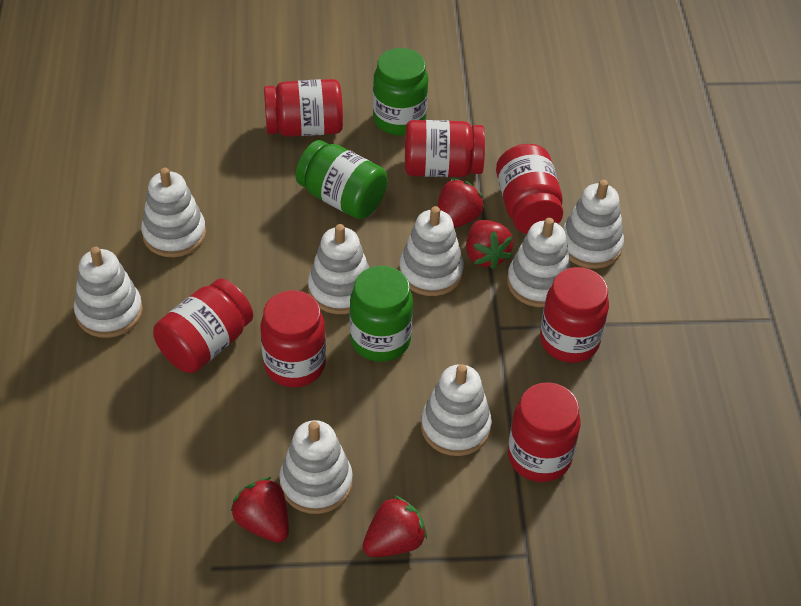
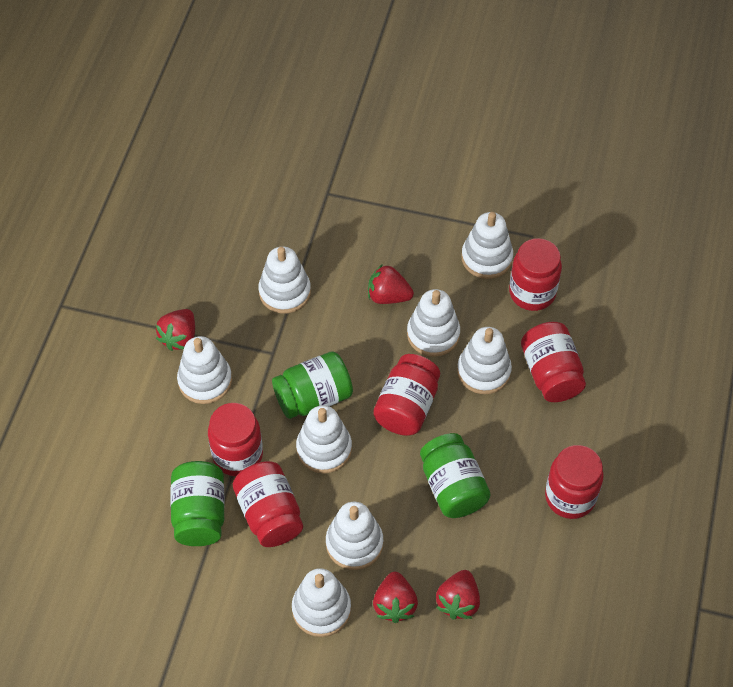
red jar: [153,279,253,373] [261,290,326,387] [264,79,343,137] [405,120,485,177] [496,144,563,234] [508,382,581,482] [540,267,609,363] = 7 -> [208,403,263,476] [233,461,303,547] [373,354,440,436] [509,238,562,311] [521,322,586,402] [545,445,604,519] = 6

